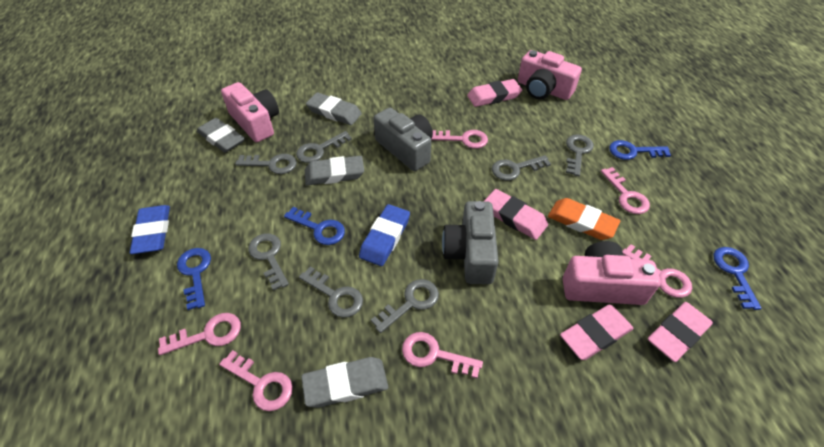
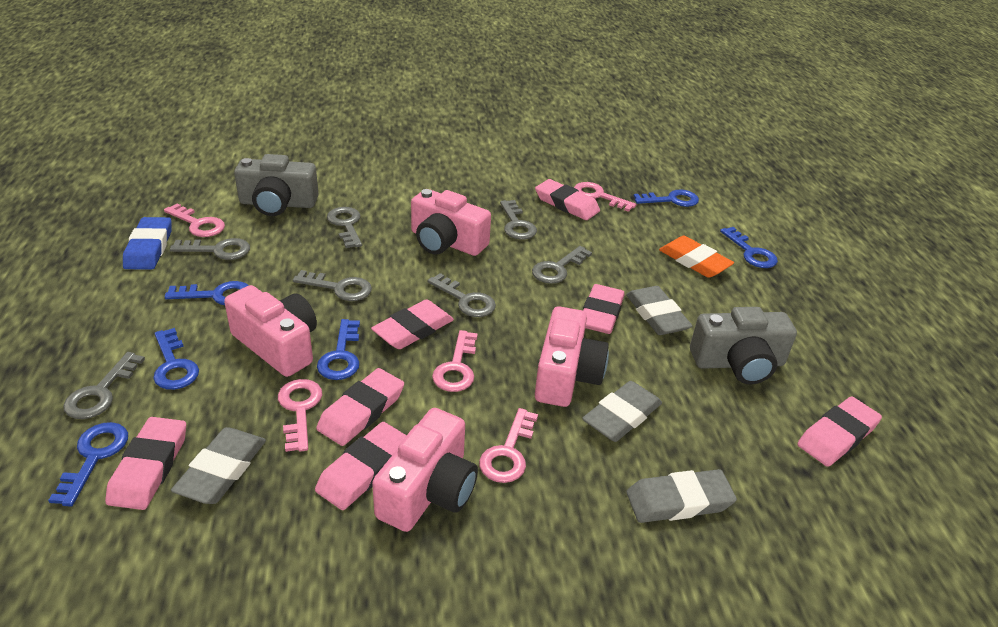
blue eraser: [130,205,170,254] [359,204,410,266] = 2 -> [123,217,171,269] = 1
blue key: [177,248,211,310] [284,207,345,245] [609,140,671,160] [713,247,761,310] = 4 -> [48,422,128,506] [153,328,199,390] [165,281,249,305] [317,319,360,380] [634,189,699,207] [720,227,778,268] = 6
pink camera: [221,82,279,142] [518,50,582,100] [563,241,661,305] = 3 -> [224,285,317,377] [372,408,478,532] [411,189,491,256] [535,306,609,407] = 4
pink eraser: [467,79,522,107] [484,189,548,240] [560,304,634,360] [648,302,713,362] = 4 -> [105,417,186,510] [315,422,407,510] [316,368,404,446] [371,299,454,349] [535,179,600,220] [583,284,624,334] [797,396,882,467] = 7
pink key: [158,313,241,355] [219,350,293,411] [402,332,483,378] [431,130,488,149] [601,167,650,214] [622,244,692,298] = 6 -> [164,203,225,237] [278,379,322,452] [432,330,478,392] [479,408,538,483] [574,182,636,212] = 5

